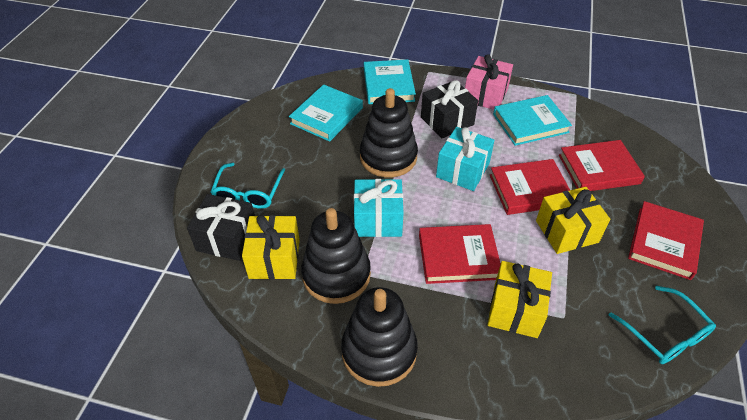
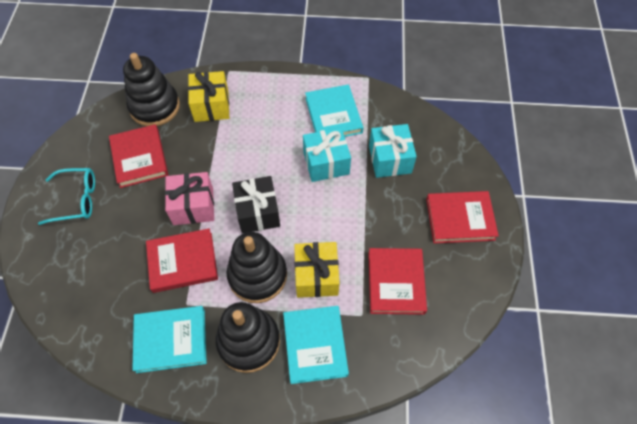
black gift: [187,194,255,261] [421,80,478,138] = 2 -> [232,176,280,234] = 1
turquoise glasses: [211,163,285,209] [609,286,716,364] = 2 -> [38,168,95,225] = 1
yellow gift: [242,215,300,279] [487,261,552,338] [536,187,610,254] = 3 -> [188,71,229,122] [294,242,340,298] = 2

